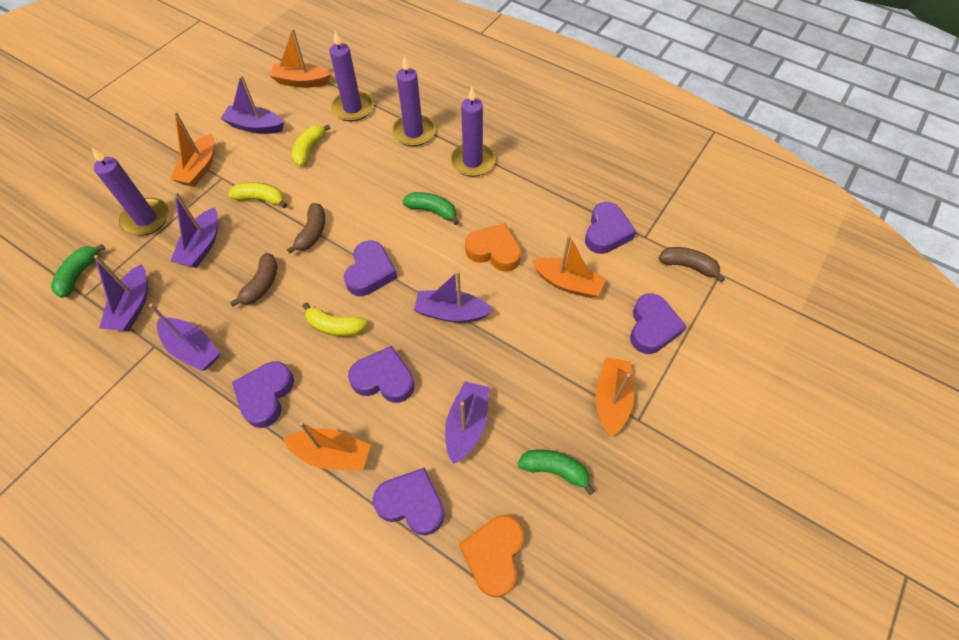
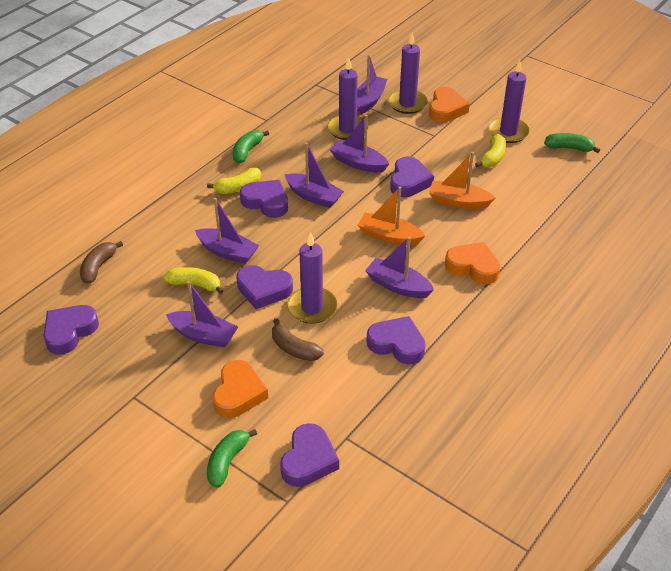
brown banana: [230,253,278,307] [287,203,325,253] [659,247,725,282] = 3 -> [80,241,123,284] [272,318,324,361] = 2
orange boat: [171,112,214,187] [269,29,331,88] [283,422,371,471] [532,235,606,298] [595,357,634,437] = 5 -> [358,187,425,246] [429,152,495,209] = 2
orange heart: [459,515,524,597] [465,223,522,272] = 2 -> [213,360,268,418] [429,87,470,122] [445,242,501,284] = 3

